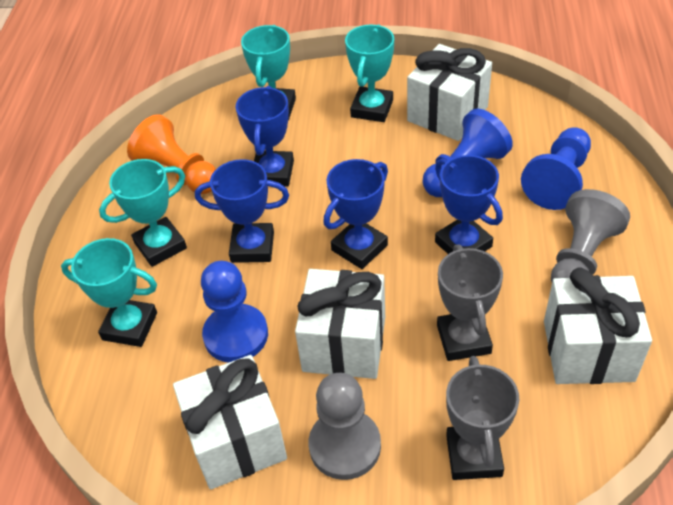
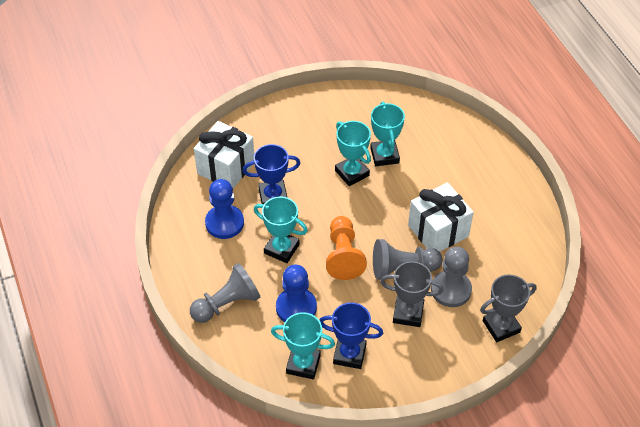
blue pawn: [201,261,268,363] [423,108,513,197] [521,127,591,210] = 3 -> [205,179,244,239] [276,265,317,322] = 2
blue trophy: [195,159,289,263] [235,86,294,187] [323,159,388,269] [435,155,503,254] = 4 -> [243,144,300,204] [319,302,383,369] = 2
grey pawn: [308,373,381,480] [551,189,630,282] = 2 -> [190,263,260,323] [373,239,443,280] [431,247,472,307] = 3
white gift: [173,355,287,489] [295,269,385,379] [407,44,492,141] [544,267,652,384] = 4 -> [194,121,254,188] [408,182,474,252] = 2

